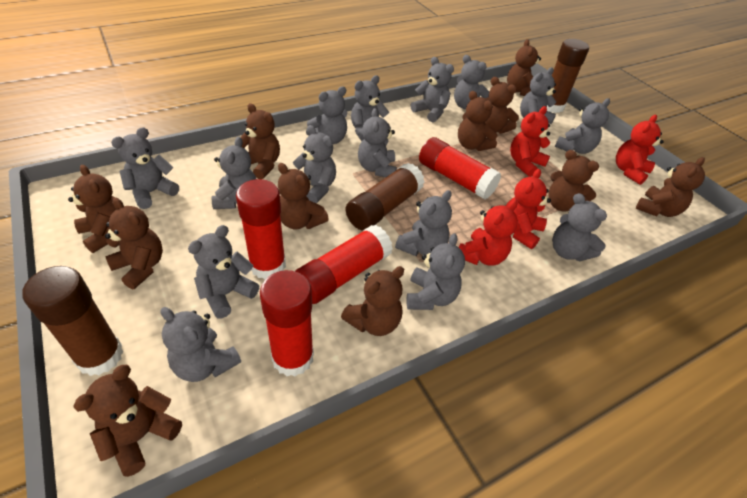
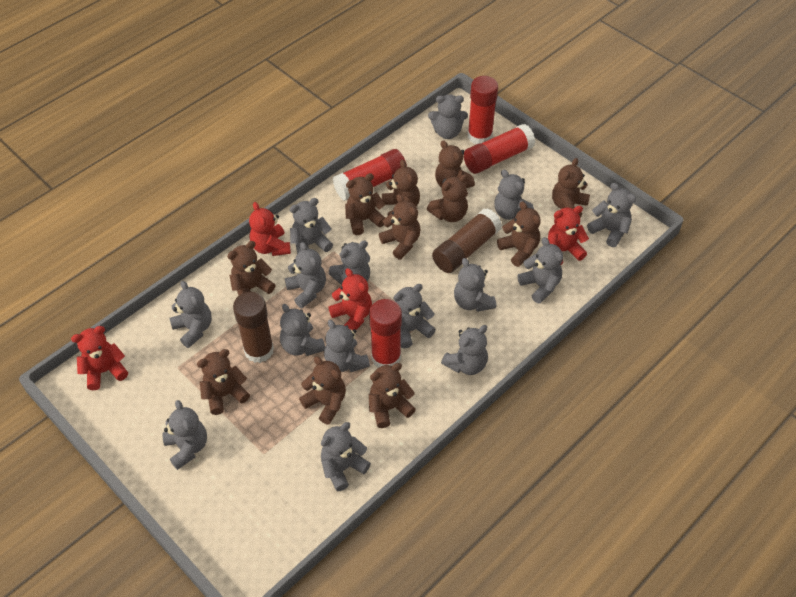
brown glue stick: [23,266,124,376] [346,163,425,231] [547,39,589,113] = 3 -> [233,292,274,363] [432,208,502,273] = 2

